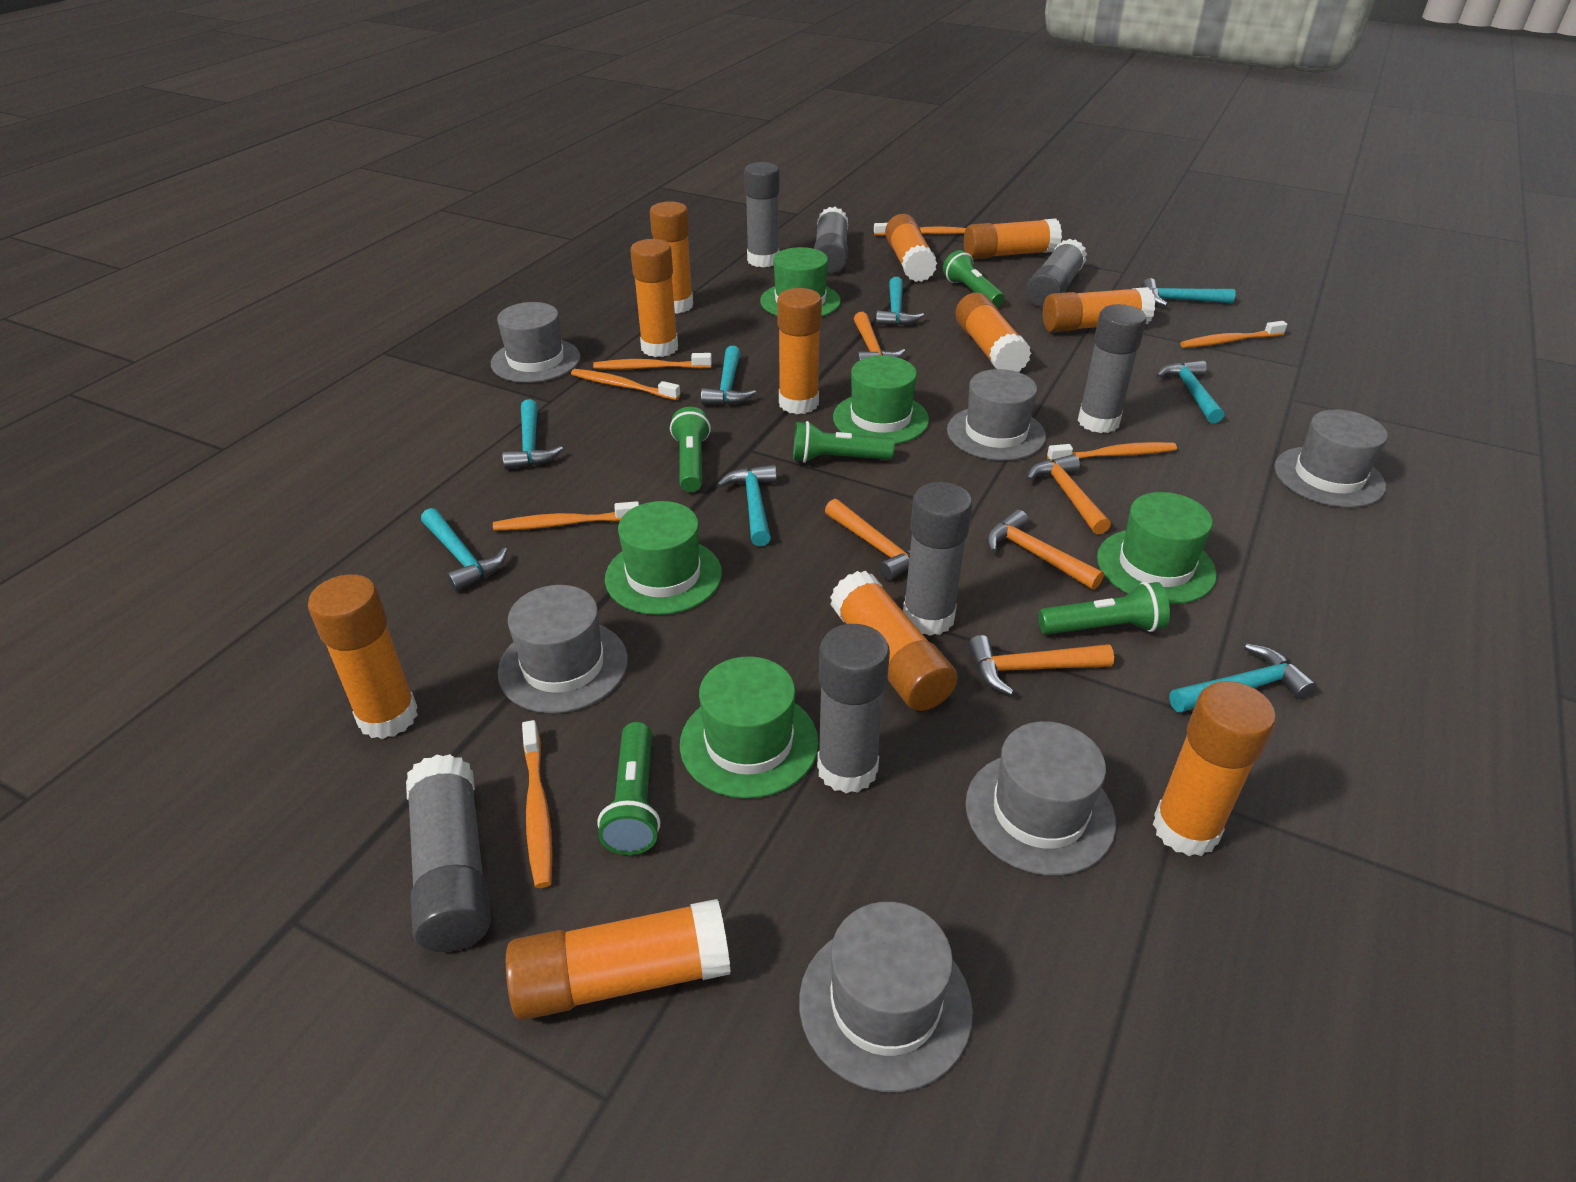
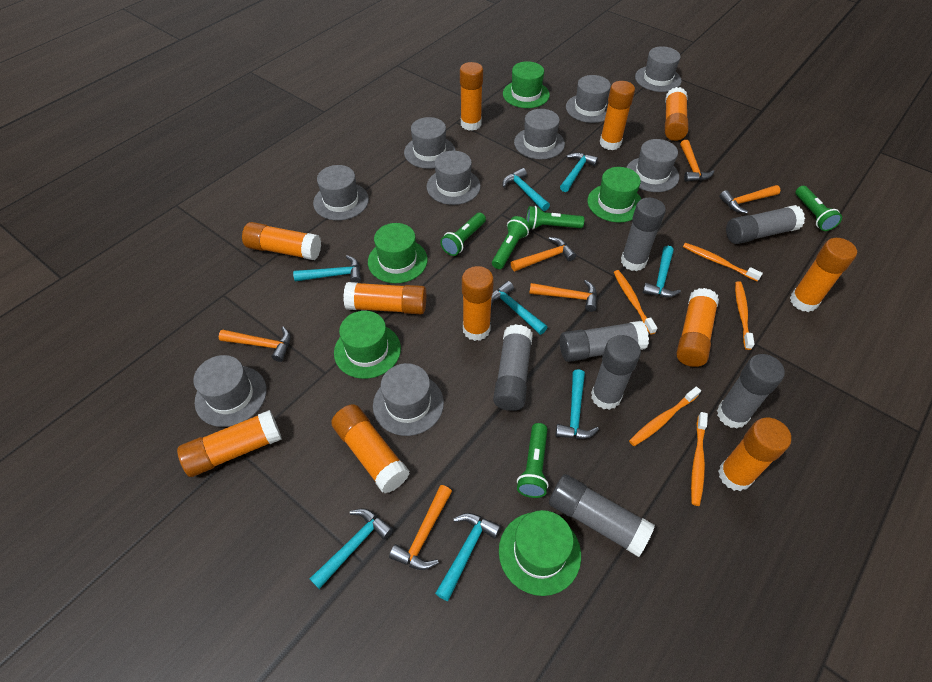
grey hat: [491,302,580,383] [497,585,628,714] [799,902,973,1092] [947,369,1046,461] [965,721,1116,876] [1274,409,1388,508] = 6 -> [193,355,267,427] [313,165,369,220] [373,363,444,436] [404,117,455,169] [426,151,481,205] [514,109,565,160] [566,75,611,123] [626,139,679,192] [635,46,681,92] = 9
orange hammer: [825,499,910,580] [854,312,905,362] [968,635,1114,696] [986,509,1104,590] [1026,454,1111,535] = 5 -> [219,327,291,362] [389,485,452,570] [511,237,576,271] [529,280,597,312] [680,140,714,182] [719,185,780,214] = 6
orange toothbrush: [493,501,639,531] [522,720,553,888] [571,369,680,400] [593,353,712,369] [874,223,966,236] [1047,442,1177,461] [1180,321,1287,348] = 7 -> [614,270,657,335] [629,387,701,446] [683,243,763,282] [691,412,708,506] [735,281,755,350] = 5

